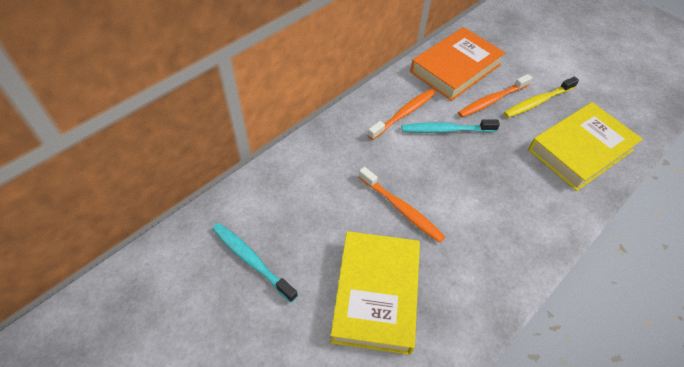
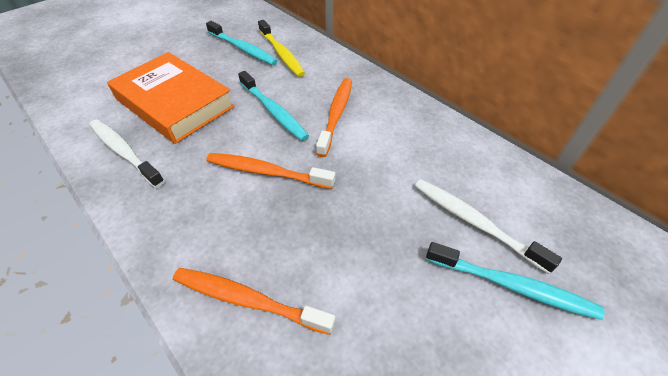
turquoise toothbrush: [212,223,298,303] [402,120,500,133] = 2 -> [206,21,278,65] [238,71,309,141] [426,242,605,320] = 3
white toothbrush: none = 0 -> [89,119,165,188] [415,179,562,274] = 2
yellow book: [331,231,420,355] [528,102,643,191] = 2 -> none = 0

